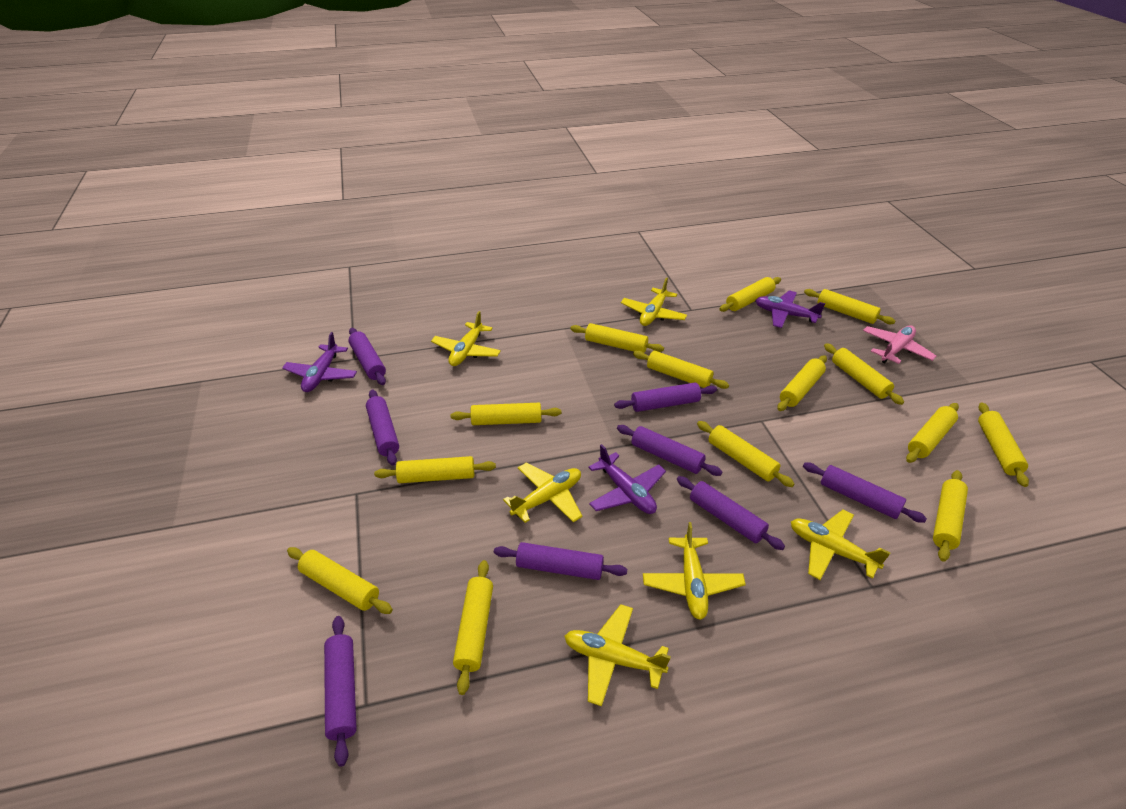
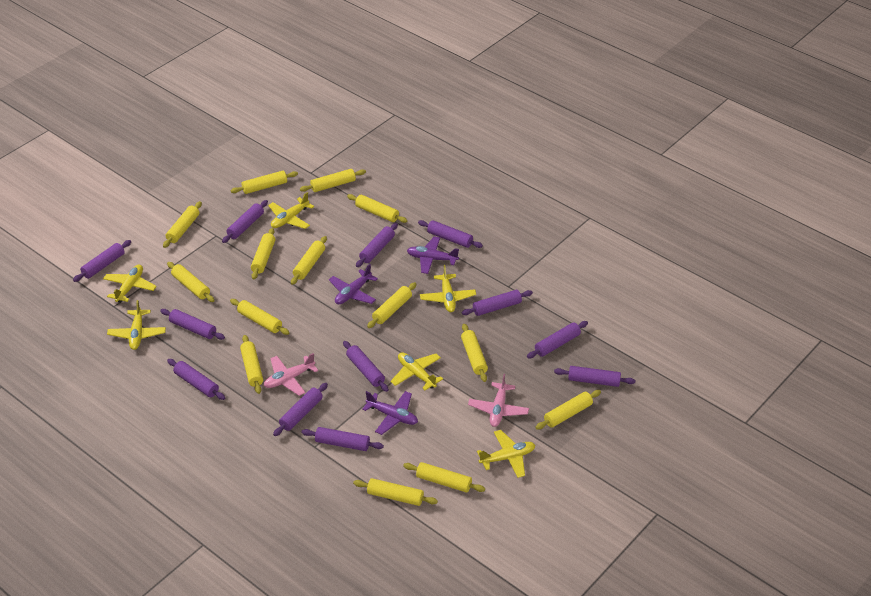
pink plane: [863,325,936,364] = 1 -> [264,353,318,396] [468,374,529,427] = 2
purple rolling pin: [324,616,357,767] [348,328,386,385] [366,389,399,466] [494,542,627,580] [614,383,717,412] [617,425,722,476] [677,476,785,550] [803,462,927,523] = 8 -> [73,240,131,282] [160,309,225,340] [167,359,225,400] [222,200,268,243] [273,383,328,436] [301,427,384,451] [343,341,389,392] [356,223,398,267] [418,220,483,248] [462,290,533,316] [527,321,588,358] [554,366,635,387] = 12

